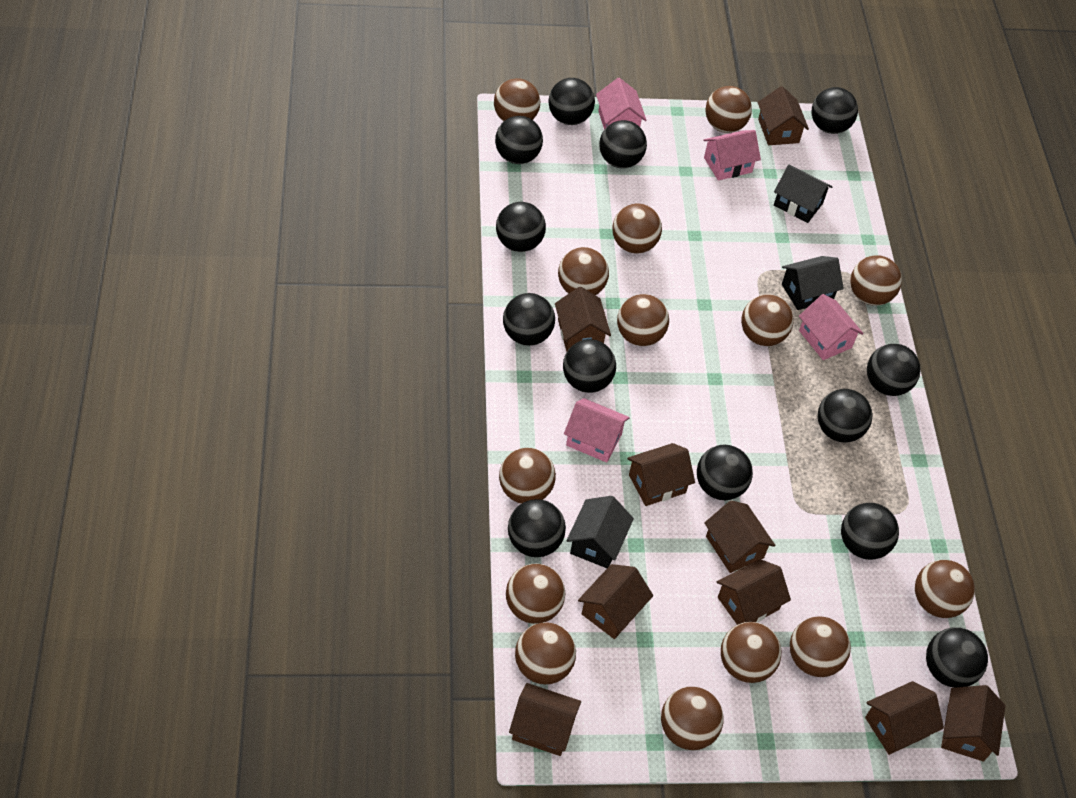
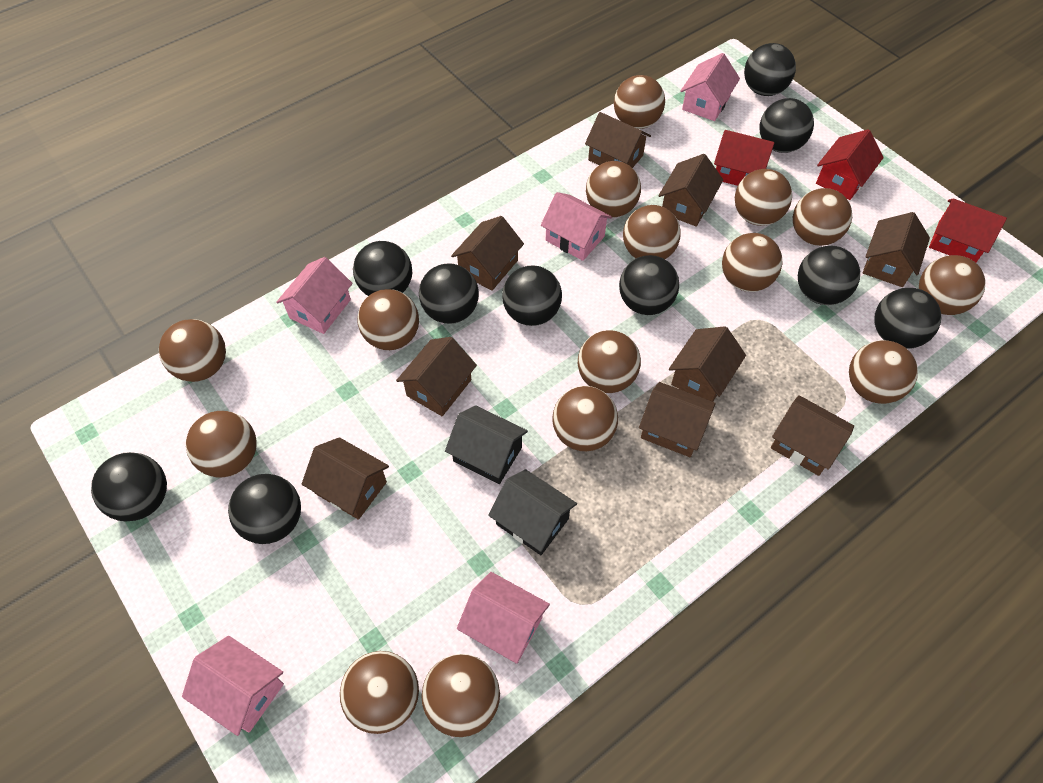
black ball: [495,116,543,164] [496,202,546,252] [503,293,555,346] [508,499,566,557] [548,78,595,125] [563,339,616,393] [599,120,647,168] [697,445,753,500] [812,87,858,134] [818,389,873,443] [841,503,899,560] [867,344,921,396] [926,628,988,688] = 13 -> [91,452,167,521] [228,474,301,544] [353,241,412,296] [419,263,479,324] [502,266,562,326] [619,255,679,315] [744,43,796,96] [760,98,814,153] [798,246,860,305] [874,288,941,349] = 10
black house: [566,496,634,568] [774,165,832,223] [782,256,844,310] = 3 -> [445,405,528,484] [488,469,577,555] = 2
brown ball: [494,78,540,121] [499,448,556,504] [506,564,565,624] [515,622,576,684] [558,247,609,295] [612,204,662,253] [617,294,669,346] [661,687,724,750] [705,86,752,133] [721,622,781,683] [741,295,794,346] [790,616,851,677] [850,255,902,306] [915,560,975,618] = 14 -> [159,319,226,382] [186,411,256,477] [340,651,419,734] [357,289,419,350] [421,654,500,737] [552,386,618,451] [578,330,641,393] [586,161,641,217] [614,75,665,129] [623,205,681,259] [722,233,783,292] [735,169,792,226] [793,188,852,246] [849,340,918,404] [919,255,986,315] = 15
pink house: [564,398,630,463] [596,78,647,130] [703,130,761,181] [799,294,864,360] = 4 -> [182,636,284,736] [277,257,353,334] [457,572,550,664] [541,192,612,261] [680,53,740,121] = 5
red house: none = 0 -> [714,130,775,186] [816,129,884,200] [929,198,1007,263] = 3

